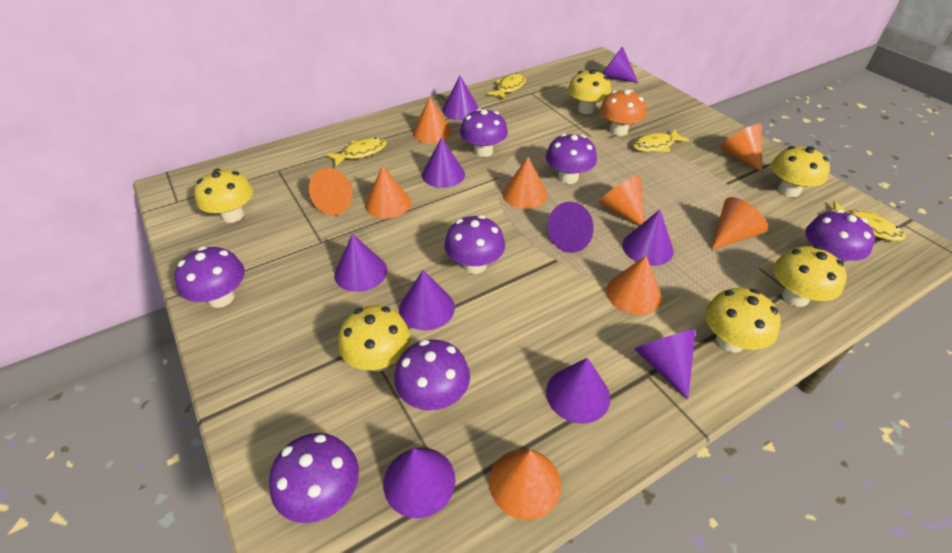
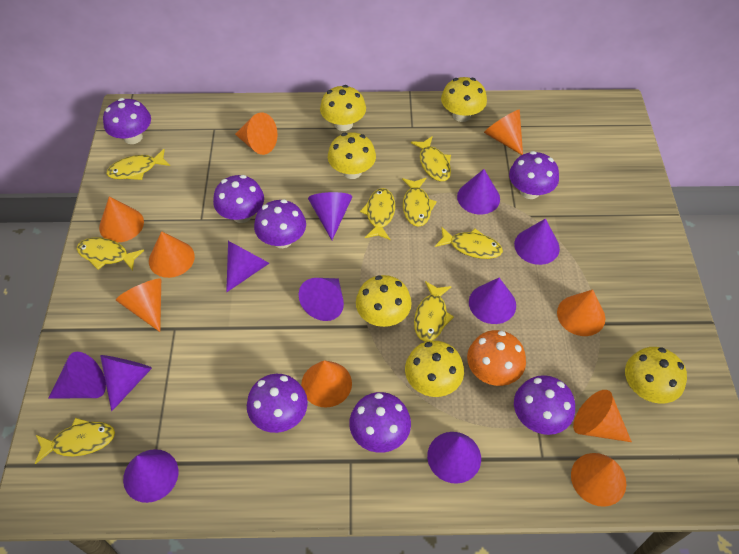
yellow fish: [326,137,387,167] [487,73,526,100] [632,129,690,152] [829,201,906,241] = 4 -> [35,418,115,464] [77,238,144,271] [107,149,170,180] [360,188,395,240] [402,178,437,227] [411,136,451,181] [414,281,454,342] [435,226,503,259] = 8

